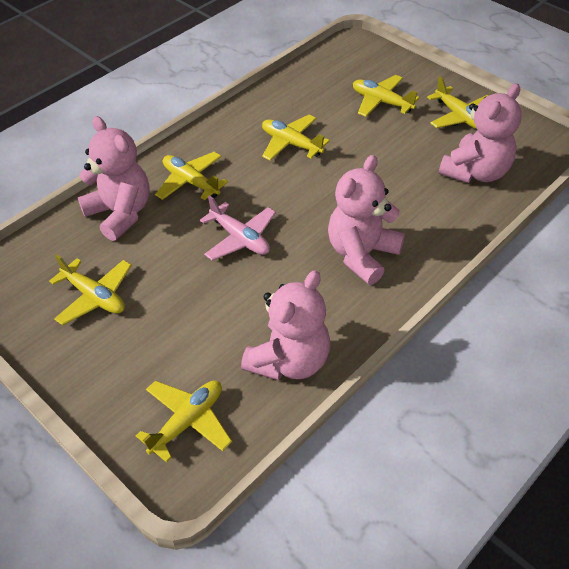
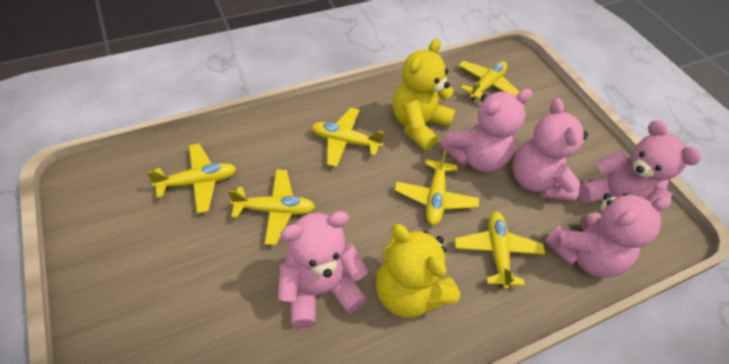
pink plane: [200,195,276,261] = 1 -> none = 0
pink teddy bear: [77,116,150,241] [241,270,330,380] [328,155,405,285] [439,83,522,183] = 4 -> [278,211,368,328] [440,89,532,172] [513,98,588,201] [544,193,671,277] [578,120,701,214] = 5
yellow teddy bear: none = 0 -> [376,224,460,318] [393,39,455,151] = 2

